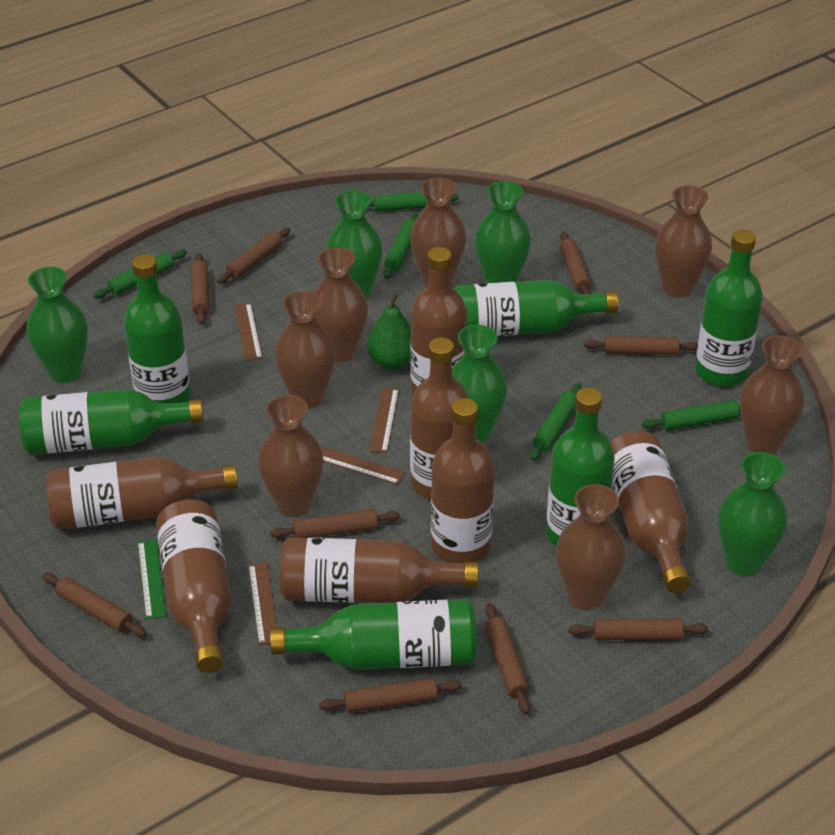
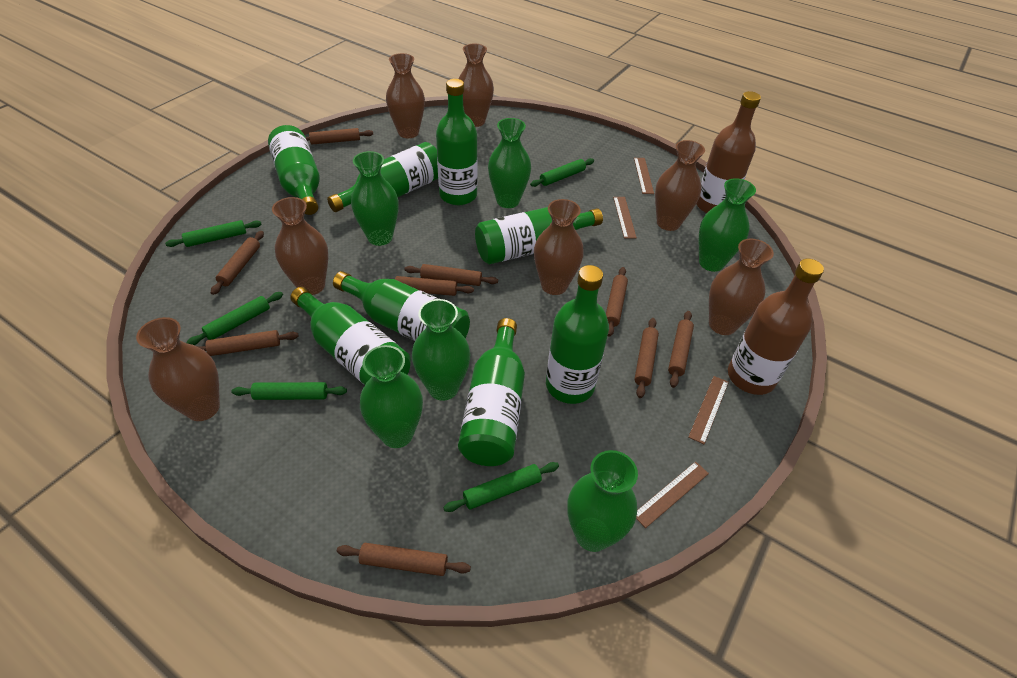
brown bottle: [46,457,238,530] [156,500,232,673] [280,538,479,603] [410,247,467,394] [410,338,469,500] [431,398,495,563] [610,431,691,593] = 7 -> [696,91,761,213] [728,259,824,395] = 2
green bottle: [19,389,203,455] [124,254,190,403] [270,599,476,670] [454,280,619,336] [546,388,615,546] [695,229,763,387] = 6 -> [268,125,320,215] [290,287,411,385] [327,142,438,212] [333,271,470,341] [436,79,478,205] [458,318,525,466] [475,207,603,264] [546,265,609,404] = 8
green pear: [367,293,411,370] = 1 -> none = 0
green ruler: [138,539,166,619] = 1 -> none = 0
green vase: [27,267,88,383] [326,190,383,299] [452,325,507,442] [475,181,531,283] [718,452,787,576] = 5 -> [351,151,399,246] [360,345,423,448] [412,299,471,401] [488,118,531,208] [567,450,638,552] [699,178,756,272] = 6

